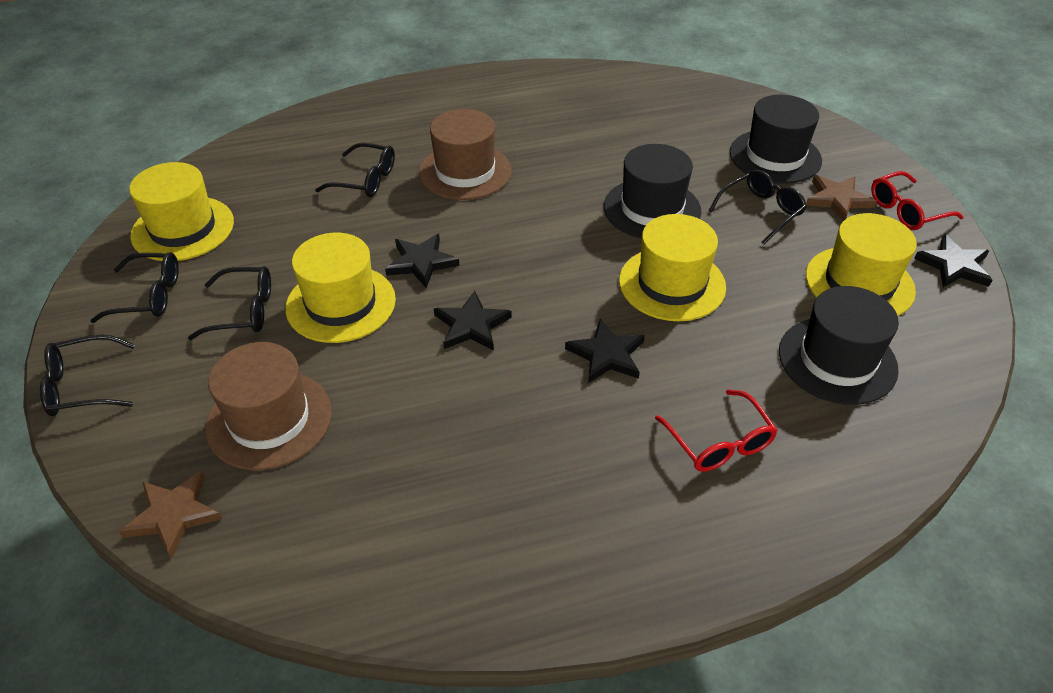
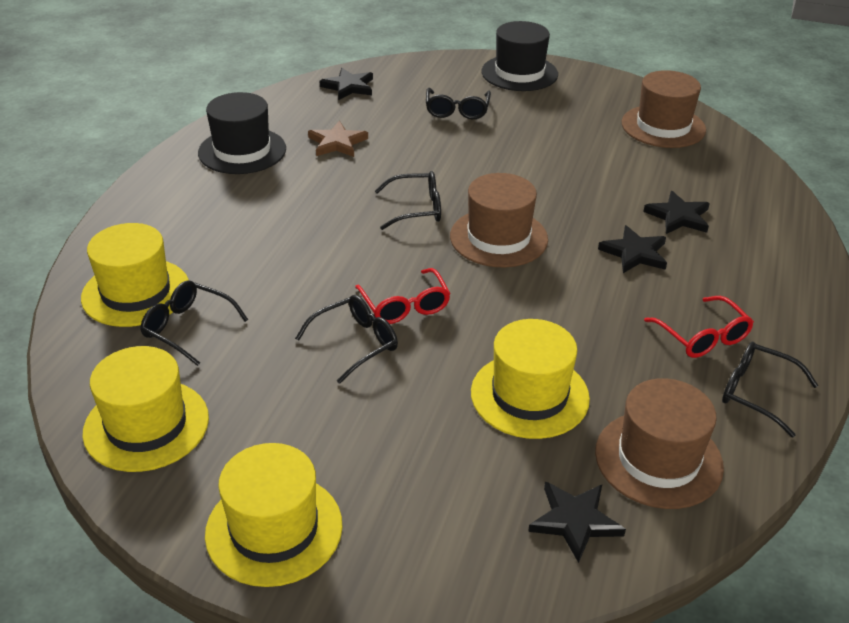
black hat: [604,144,701,239] [730,95,822,184] [779,286,899,405] = 3 -> [198,92,286,174] [481,21,558,91] = 2
brown hat: [205,342,332,470] [419,109,512,200] = 2 -> [450,173,548,267] [595,378,724,509] [622,70,706,148] = 3
brown star: [119,471,222,559] [806,175,877,221] = 2 -> [308,121,368,157] = 1

